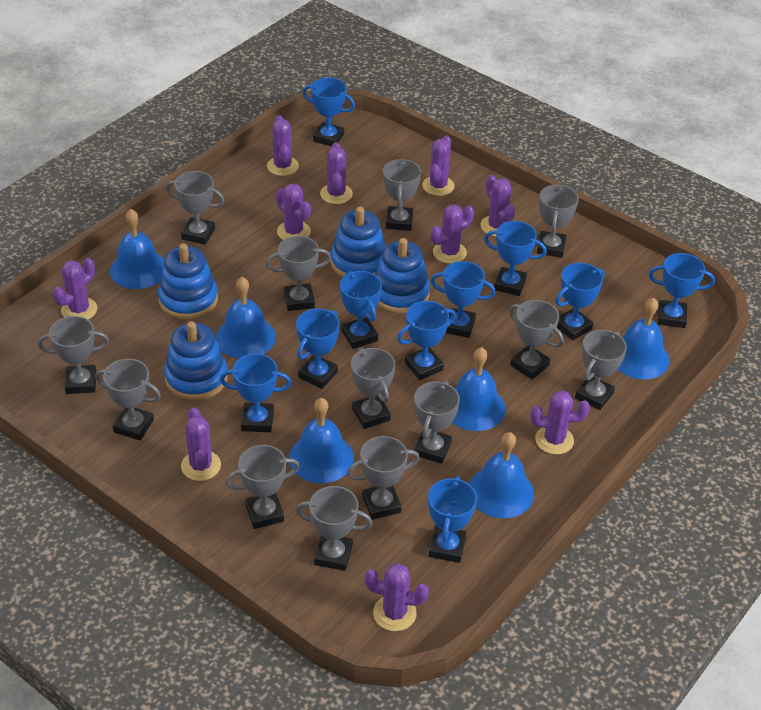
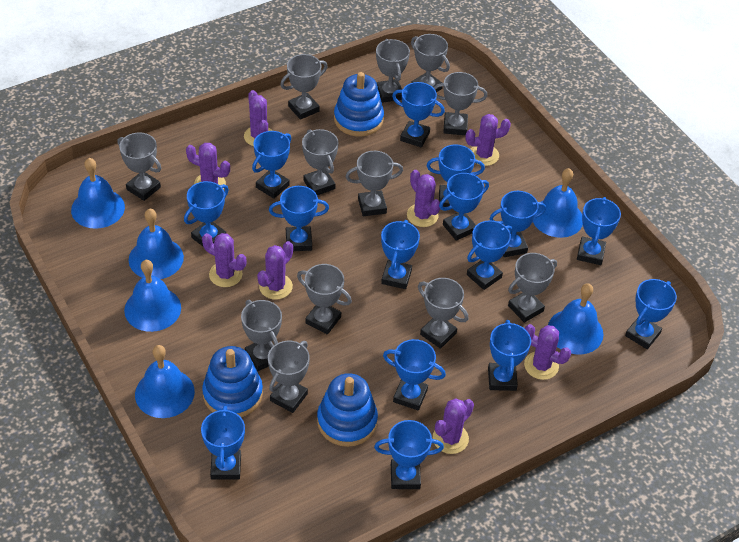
blue stacking toy: [158,243,218,320] [164,321,228,401] [330,207,386,277] [375,238,430,314] = 4 -> [202,346,263,417] [317,373,378,447] [334,72,384,137] = 3
blue trophy: [220,354,292,432] [296,309,340,389] [302,77,355,146] [340,271,382,349] [397,301,456,380] [428,476,477,563] [431,261,496,338] [484,221,547,296] [556,263,605,340] [649,253,715,328] = 10 -> [184,181,229,246] [201,406,245,480] [252,131,291,199] [269,186,329,251] [374,420,444,489] [381,220,420,289] [383,339,446,411] [392,82,445,148] [427,144,485,207] [439,173,489,241] [467,220,512,290] [488,320,531,391] [489,191,546,257] [577,197,621,265] [625,279,677,349] = 15
grey trophy: [38,316,109,394] [95,359,161,440] [166,171,224,245] [225,445,300,529] [266,236,331,311] [296,486,372,571] [347,436,419,520] [351,347,396,429] [383,159,421,231] [414,381,460,464] [509,300,564,380] [537,184,579,258] [575,330,627,410] = 13 -> [118,132,161,201] [241,300,282,371] [268,341,310,413] [280,54,328,120] [297,264,352,335] [302,129,339,195] [346,151,403,216] [376,39,410,103] [411,34,450,92] [418,278,468,349] [433,72,487,135] [508,253,557,323] = 12
purple cactus: [53,258,98,320] [181,407,221,481] [267,115,299,176] [276,183,311,240] [320,142,353,204] [365,563,429,631] [422,135,455,196] [431,204,474,264] [481,175,515,237] [530,390,590,455] = 10 -> [186,143,230,189] [202,233,246,287] [244,90,272,146] [257,241,293,300] [407,170,440,227] [433,398,474,454] [465,114,511,166] [524,324,571,380] = 8

